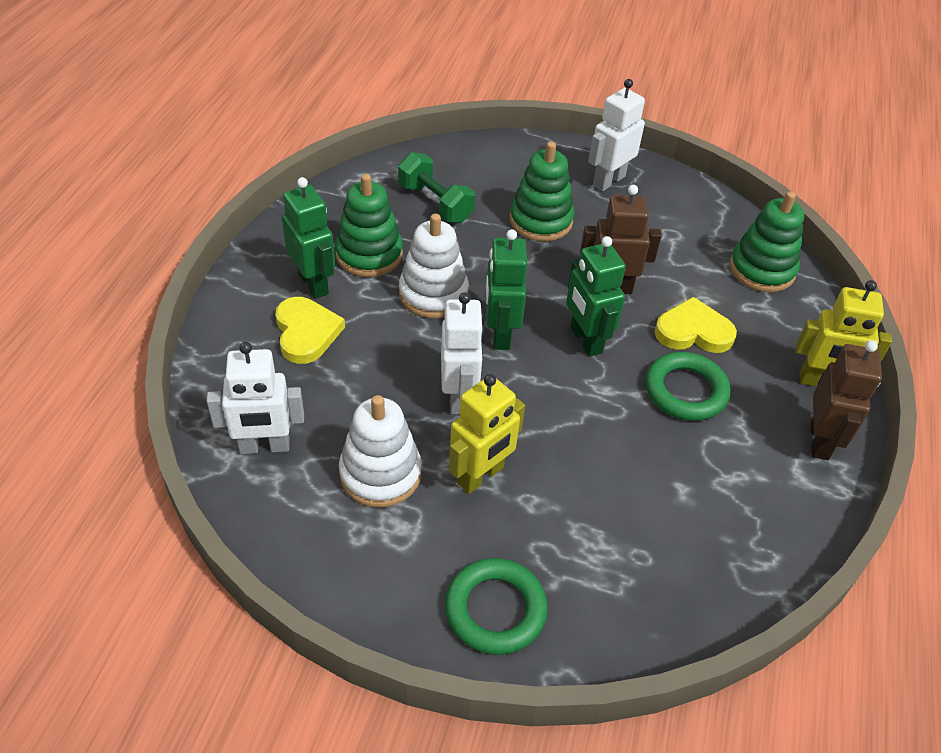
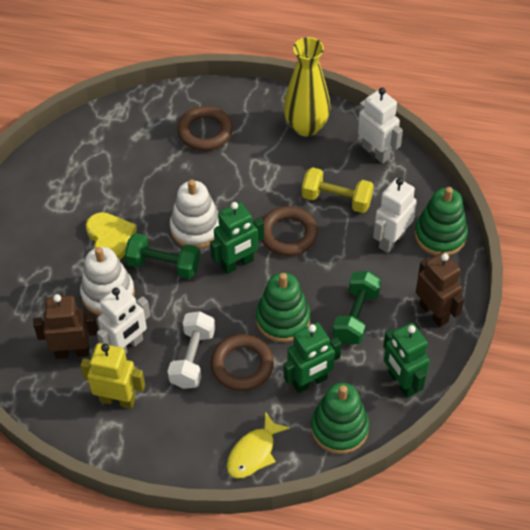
brown ring: none = 0 -> [177,106,233,151] [210,334,274,391] [261,206,318,256] = 3
green dumbbell: [398,152,475,223] = 1 -> [125,233,200,279] [333,271,381,344] = 2
green ring: [445,558,548,655] [645,352,731,421] = 2 -> none = 0
white dumbbell: none = 0 -> [167,311,215,389] = 1
yellow dumbbell: none = 0 -> [302,167,374,213] = 1
yellow fish: none = 0 -> [227,411,290,479] = 1
yellow heart: [275,297,345,364] [655,297,737,353] = 2 -> [86,212,137,260] = 1
yellow robot: [449,374,525,494] [796,280,892,386] = 2 -> [80,343,145,408] = 1
yellow vase: none = 0 -> [284,37,330,137] = 1

